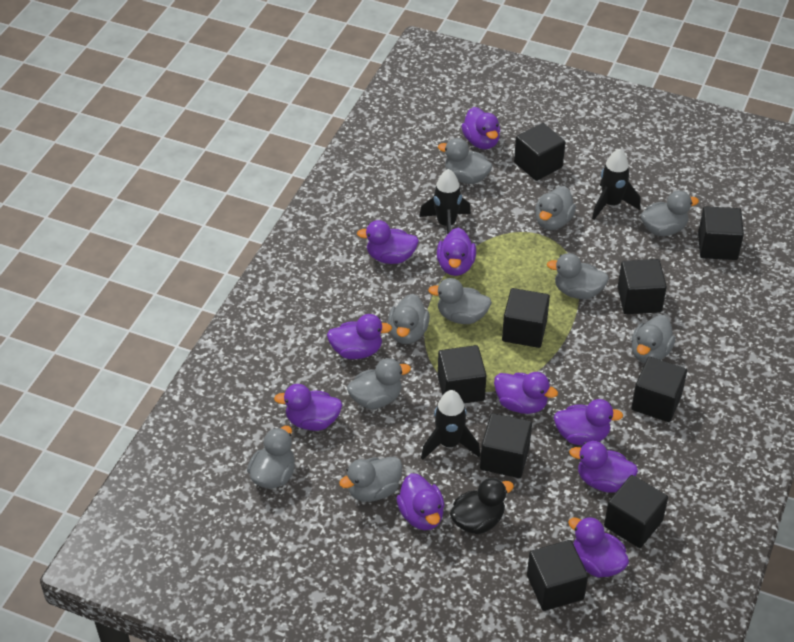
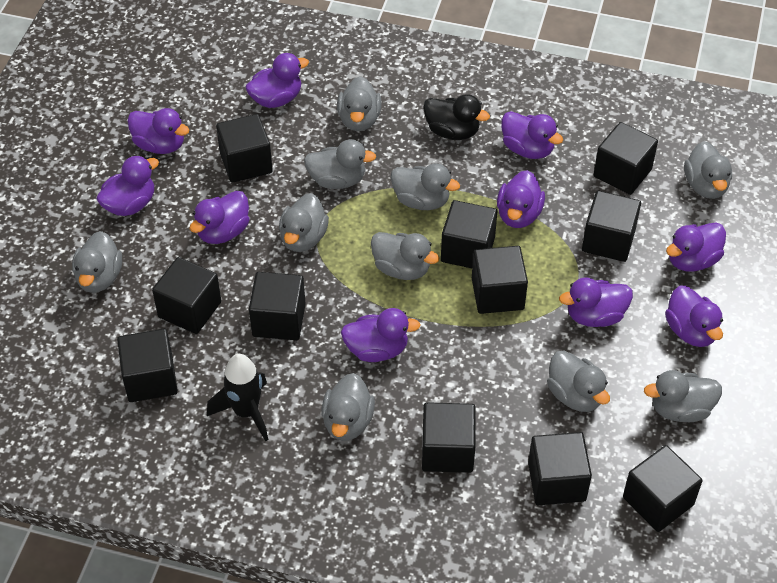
black cube: [438,345,486,403] [480,413,532,478] [502,288,550,348] [514,123,565,181] [527,540,588,611] [604,475,668,548] [618,259,667,314] [631,357,687,422] [698,206,744,260] = 9 -> [117,329,178,402] [152,257,221,334] [216,114,273,183] [249,272,306,340] [422,402,476,473] [441,200,497,268] [472,246,528,314] [528,432,592,505] [582,191,641,262] [594,122,658,195] [623,445,702,532] = 11
black rocket: [419,169,471,235] [421,390,480,460] [592,149,641,220] = 3 -> [207,354,269,442] = 1

